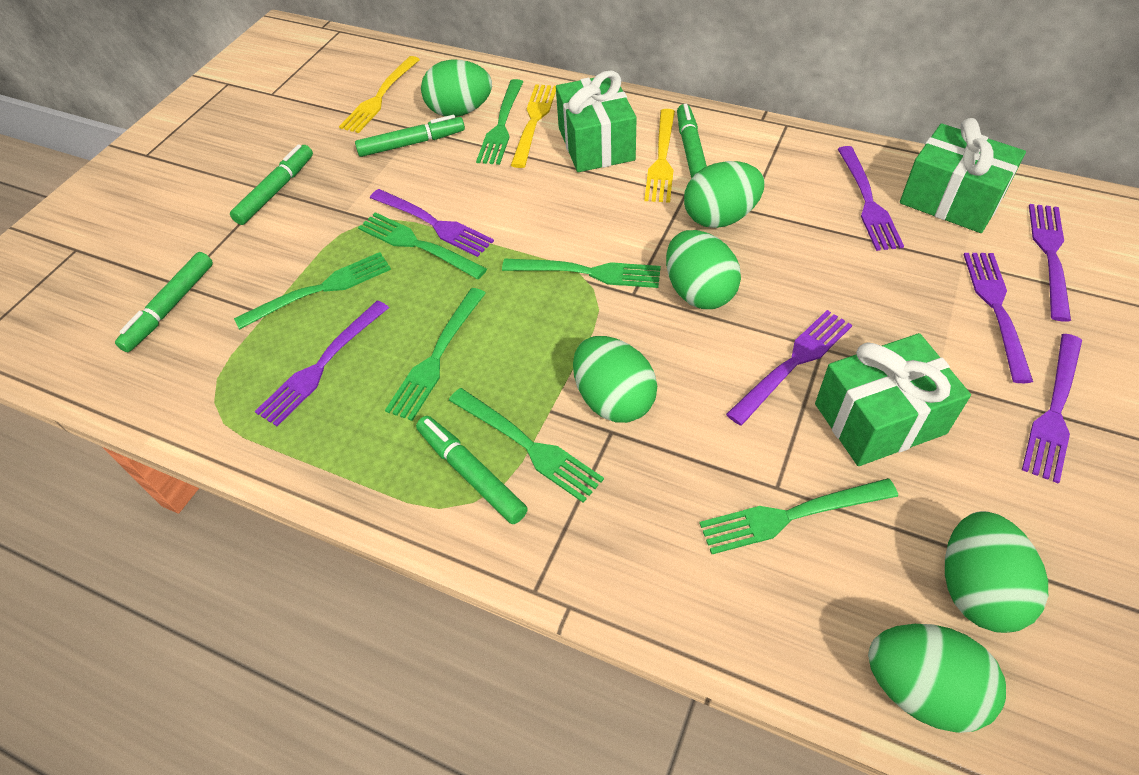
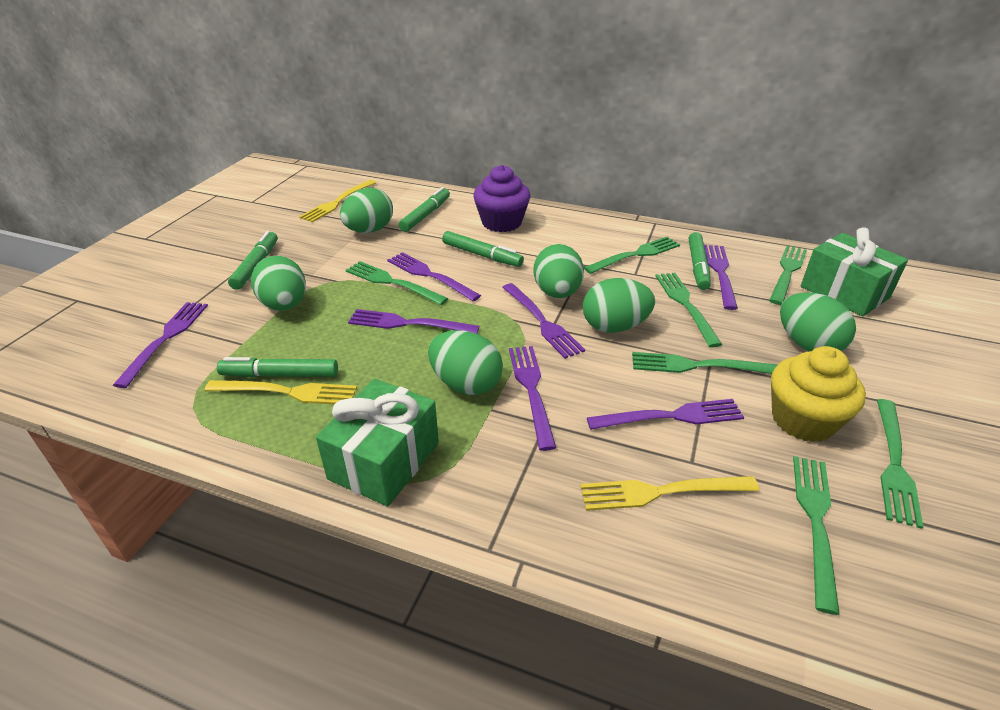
green gift: [556,70,637,172] [815,333,971,466] [900,118,1026,233] = 3 -> [316,379,439,506] [801,227,908,317] = 2
purple cupcake: none = 0 -> [473,165,530,232] = 1
yellow cupcake: none = 0 -> [771,346,866,442] = 1

